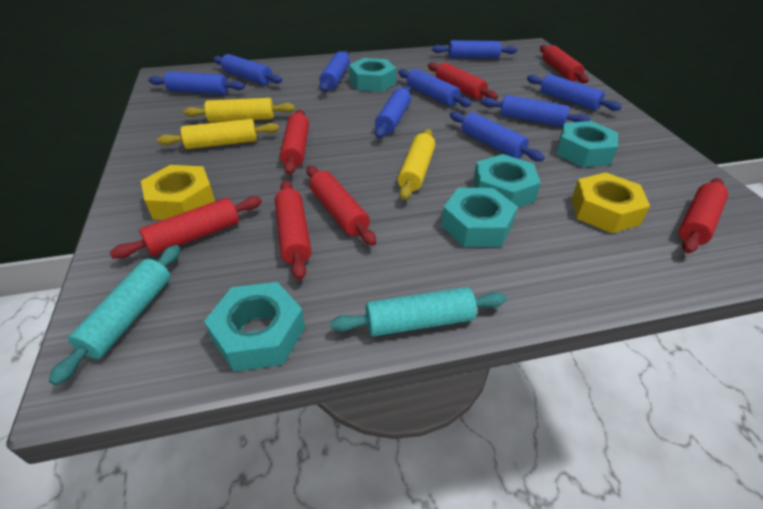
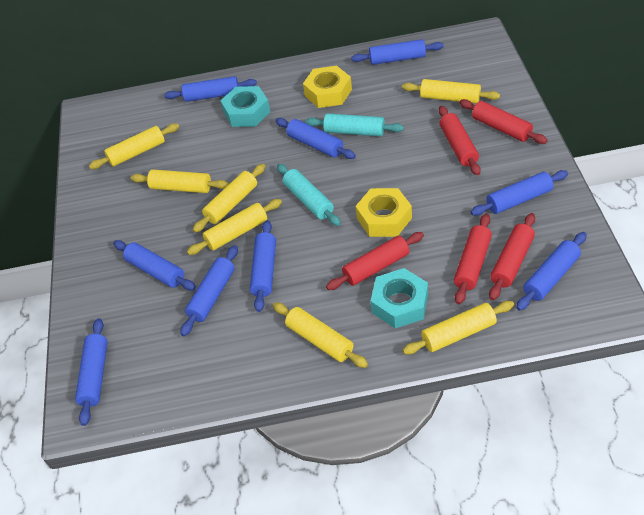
red rolling pin: [110,196,262,259] [275,180,312,280] [280,109,309,175] [307,166,376,246] [428,62,498,100] [540,45,589,83] [679,178,728,253] = 7 -> [326,232,424,290] [439,106,481,175] [454,214,492,304] [459,99,548,144] [489,213,535,300] = 5
turquoise nut: [204,282,305,372] [349,58,396,92] [441,188,518,247] [473,154,541,208] [556,121,618,167] = 5 -> [221,86,270,127] [371,268,428,328] = 2
yellow rolling pin: [157,119,279,149] [183,98,295,122] [398,129,435,200] = 3 -> [89,123,179,169] [131,170,229,193] [187,199,282,255] [193,164,266,233] [273,302,368,368] [402,79,500,103] [402,301,514,355] = 7

